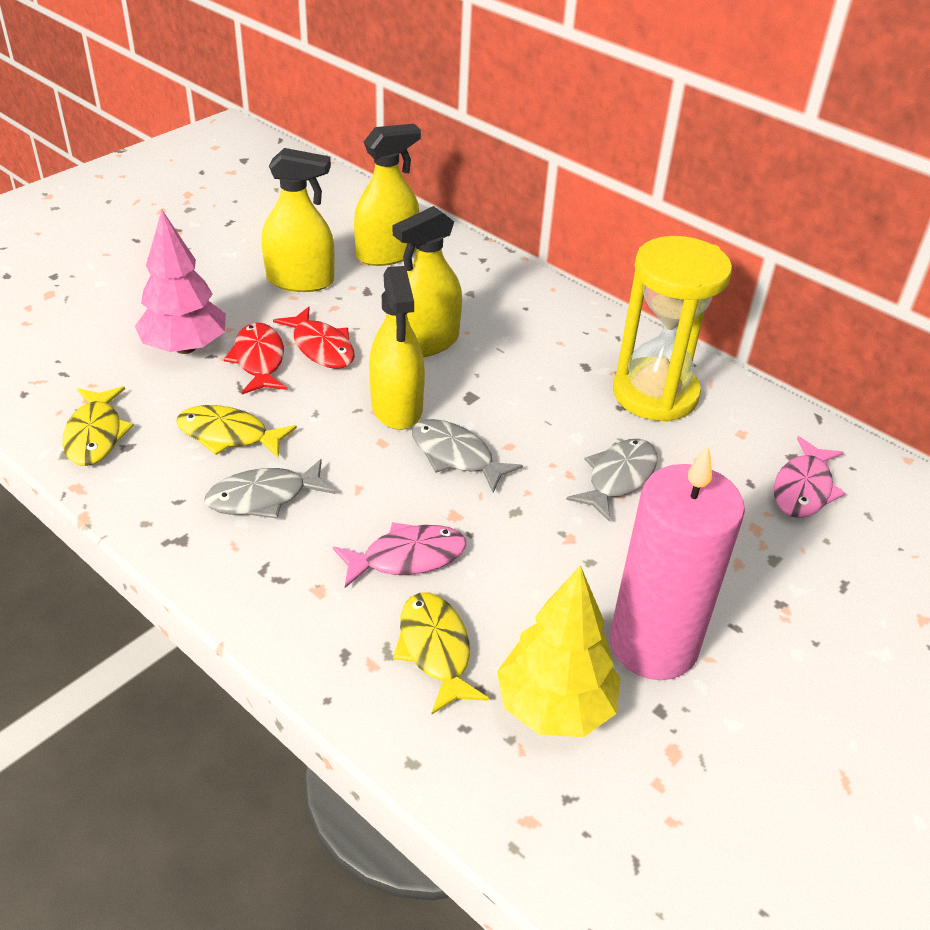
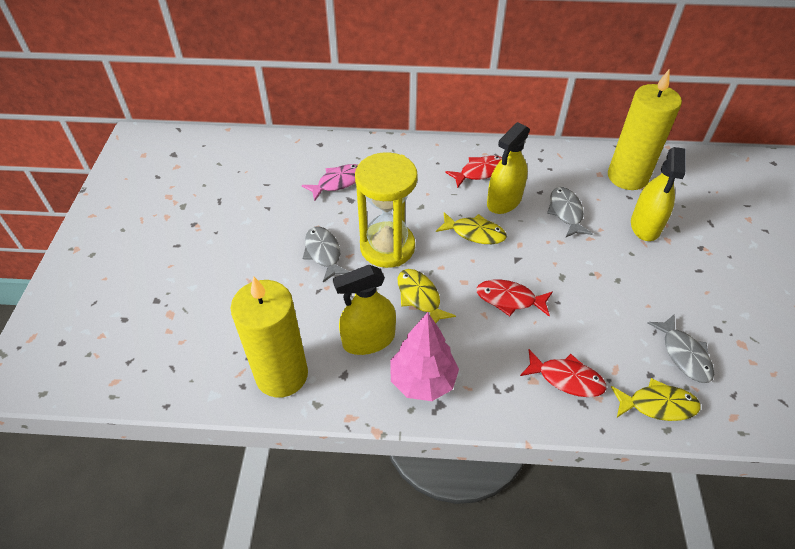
pink candle: [610,445,745,680] = 1 -> none = 0
pink fish: [333,522,466,588] [774,436,845,518] = 2 -> [302,164,358,201] = 1
red fish: [223,323,288,394] [273,307,355,369] = 2 -> [445,156,502,188] [476,279,552,317] [520,349,607,397] = 3
yellow candle: none = 0 -> [231,276,308,397] [608,70,682,190] = 2
yellow spray bottle: [262,148,334,292] [354,124,421,266] [369,266,425,430] [393,206,462,357] = 4 -> [333,265,396,355] [487,122,530,214] [631,147,686,241] = 3
yellow tree: [497,565,621,737] = 1 -> none = 0

